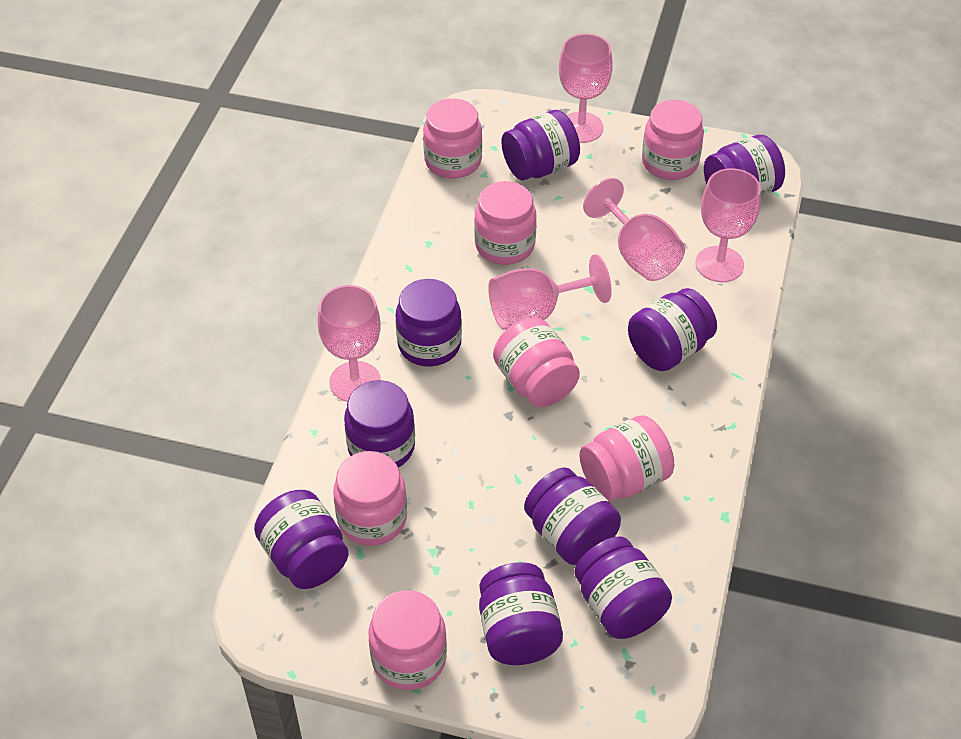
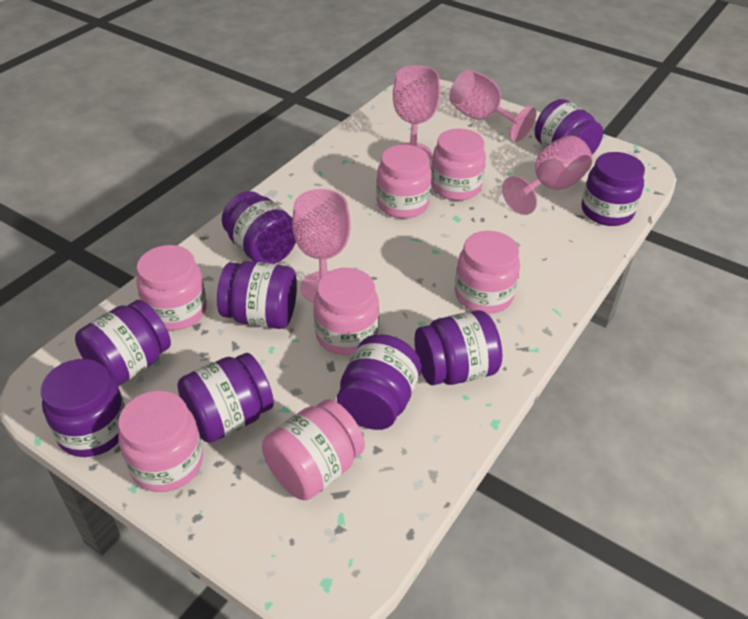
pink goblet: [318,285,381,402] [488,254,612,330] [559,34,613,143] [583,178,685,281] [696,168,761,282] = 5 -> [292,189,350,303] [393,65,440,160] [449,70,536,142] [502,135,592,215] = 4

